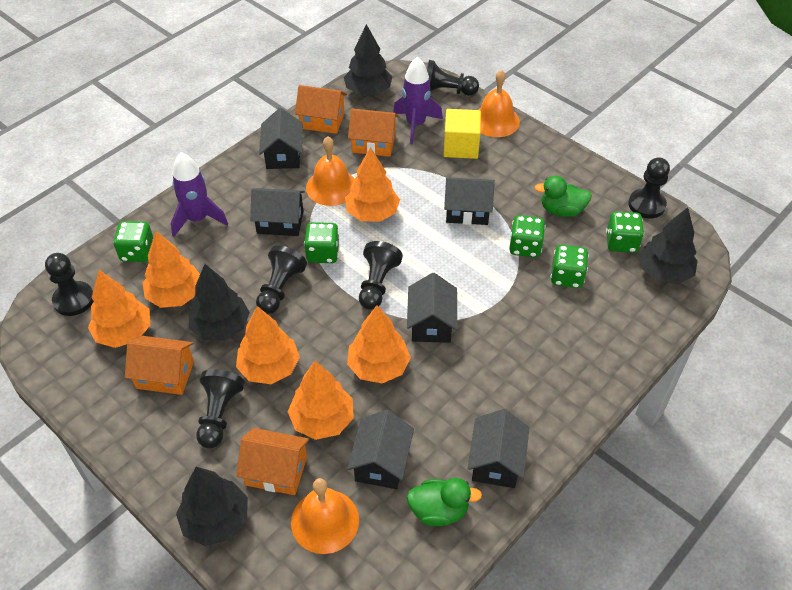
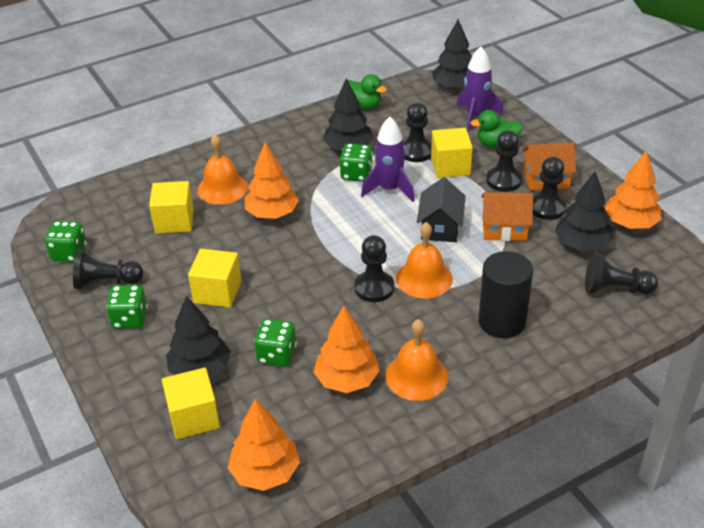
black cylinder: none = 0 -> [478,251,533,338] = 1
black house: [250,188,305,236] [259,108,303,169] [347,410,414,489] [407,273,457,343] [444,177,495,225] [467,409,530,488] = 6 -> [417,177,466,242] = 1
green dice: [113,221,153,262] [304,222,340,263] [509,215,545,258] [551,244,589,288] [606,211,644,253] = 5 -> [45,221,87,262] [106,285,148,329] [254,319,297,366] [340,143,373,182] = 4
orange house: [125,336,194,395] [236,428,309,495] [295,85,347,134] [348,109,399,157] = 4 -> [481,192,533,241] [522,142,576,190] = 2
orange tree: [88,270,150,348] [143,231,200,308] [236,306,300,384] [288,361,354,440] [345,147,400,222] [347,305,411,383] = 6 -> [228,399,300,491] [245,142,299,219] [313,306,380,393] [605,150,662,229] = 4
yellow cube: [443,109,481,159] = 1 -> [149,181,194,234] [162,368,220,439] [188,249,242,308] [431,128,473,178] = 4

